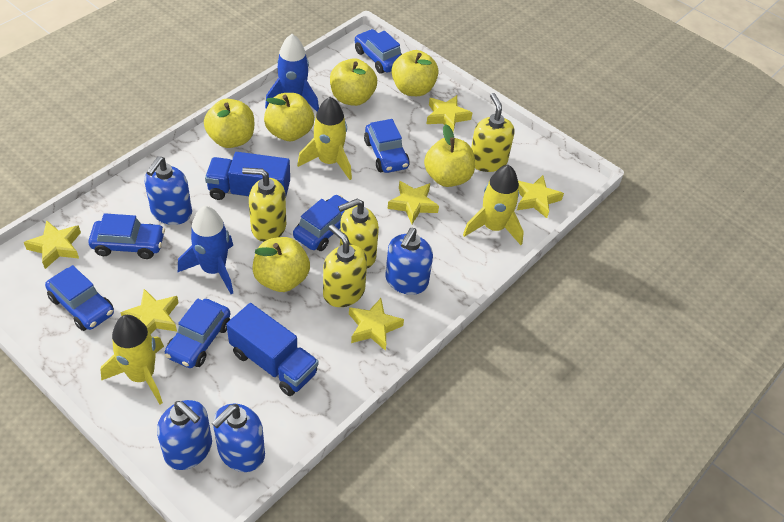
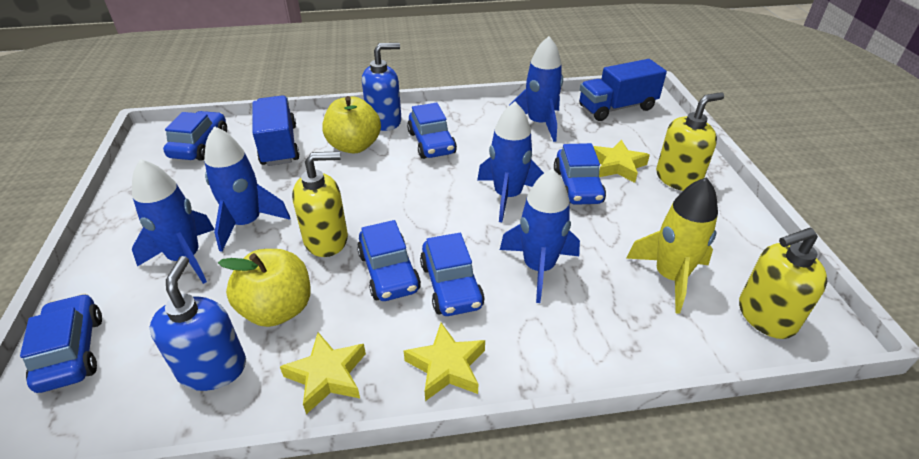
blue rocket: [178,206,233,294] [265,34,319,111] = 2 -> [132,159,215,284] [204,126,290,252] [477,101,544,222] [500,168,580,303] [509,36,563,142] = 5
blue soap dispenser: [144,156,192,225] [157,400,212,470] [212,404,265,472] [385,228,433,295] = 4 -> [150,256,246,391] [362,43,402,131] = 2
yellow apple: [204,99,254,148] [252,237,310,292] [264,93,314,141] [330,58,377,106] [391,50,439,96] [424,124,475,187] = 6 -> [218,249,311,327] [323,96,381,153] = 2
yellow rocket: [101,315,164,404] [297,97,352,180] [463,165,524,245] = 3 -> [626,177,718,314] = 1
yellow soap dispenser: [242,168,286,242] [323,224,367,307] [338,198,379,268] [471,93,515,172] = 4 -> [292,151,348,257] [656,92,724,191] [739,228,827,339] = 3
yellow star: [24,220,81,269] [120,289,179,334] [349,298,404,351] [388,181,439,224] [426,95,472,132] [517,175,564,218] = 6 -> [280,332,366,414] [404,323,485,401] [593,140,650,183] = 3

